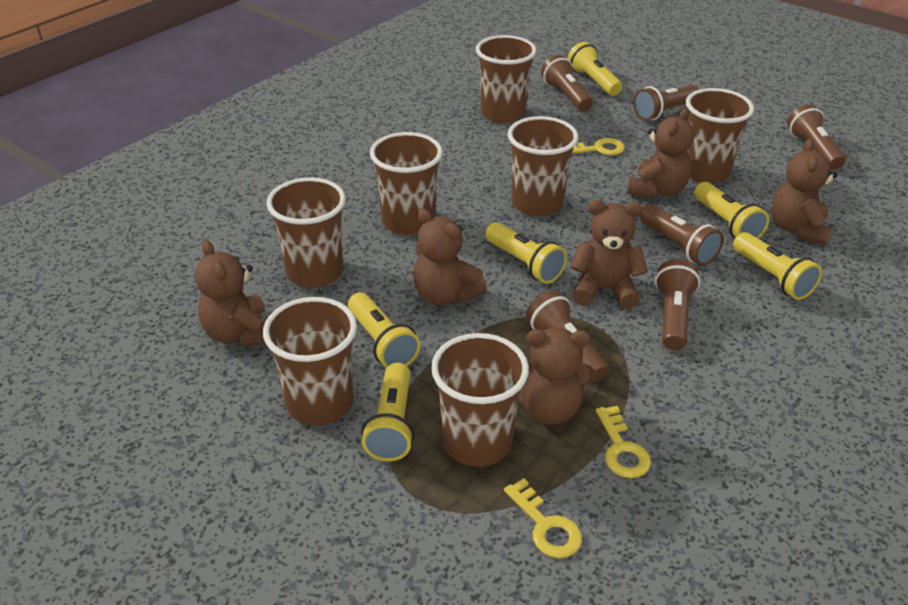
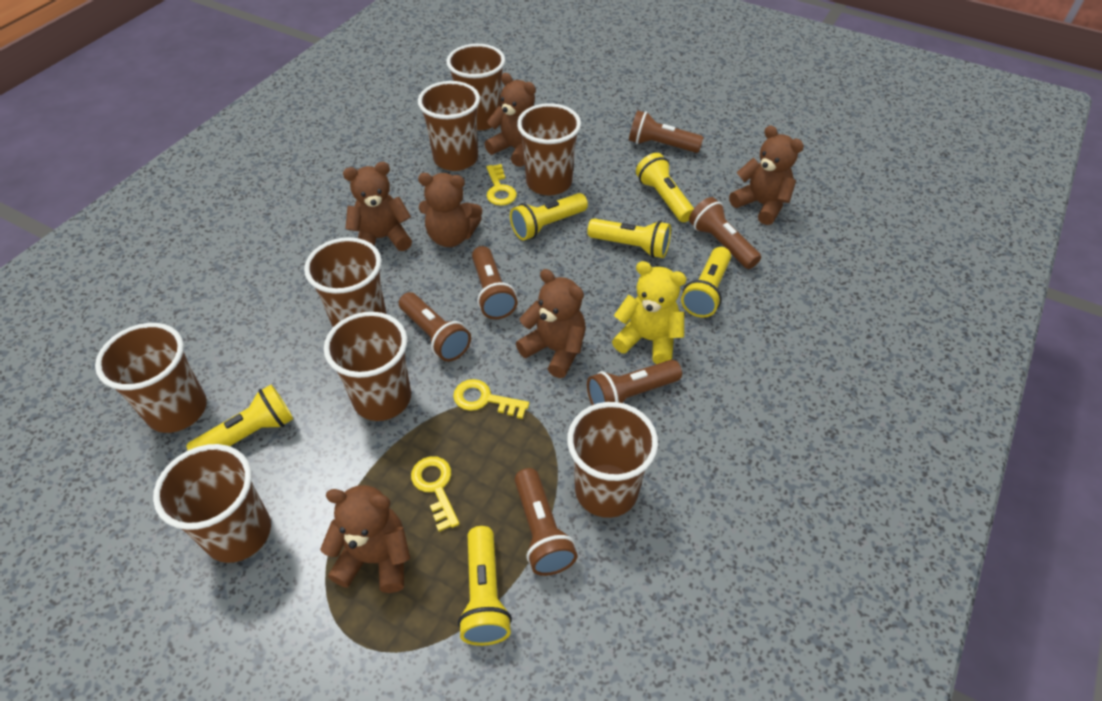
brown cup: [263,297,357,425] [266,177,346,287] [370,132,443,235] [431,333,529,467] [476,35,537,123] [508,116,578,217] [686,88,754,184] = 7 -> [95,323,207,433] [153,444,271,563] [304,237,387,327] [324,312,411,421] [418,81,480,171] [446,44,505,130] [517,103,581,195] [567,402,658,518] = 8
yellow teddy bear: none = 0 -> [612,261,687,364] = 1

